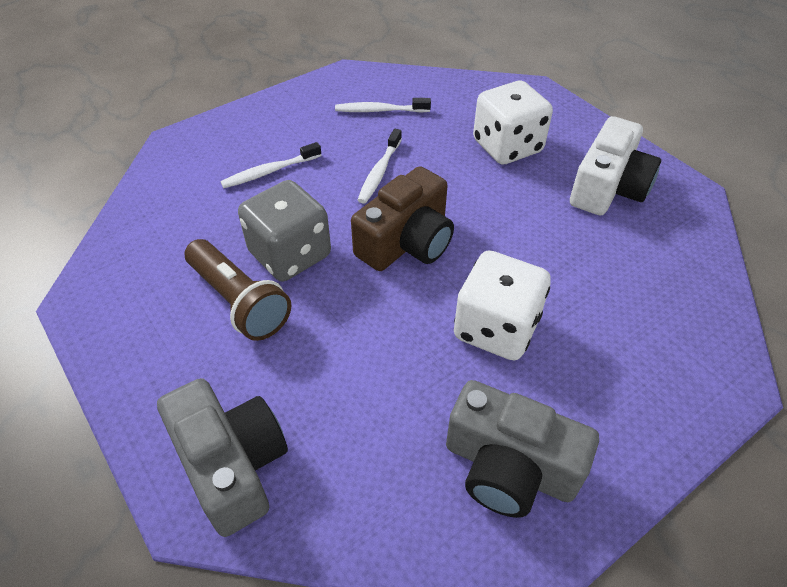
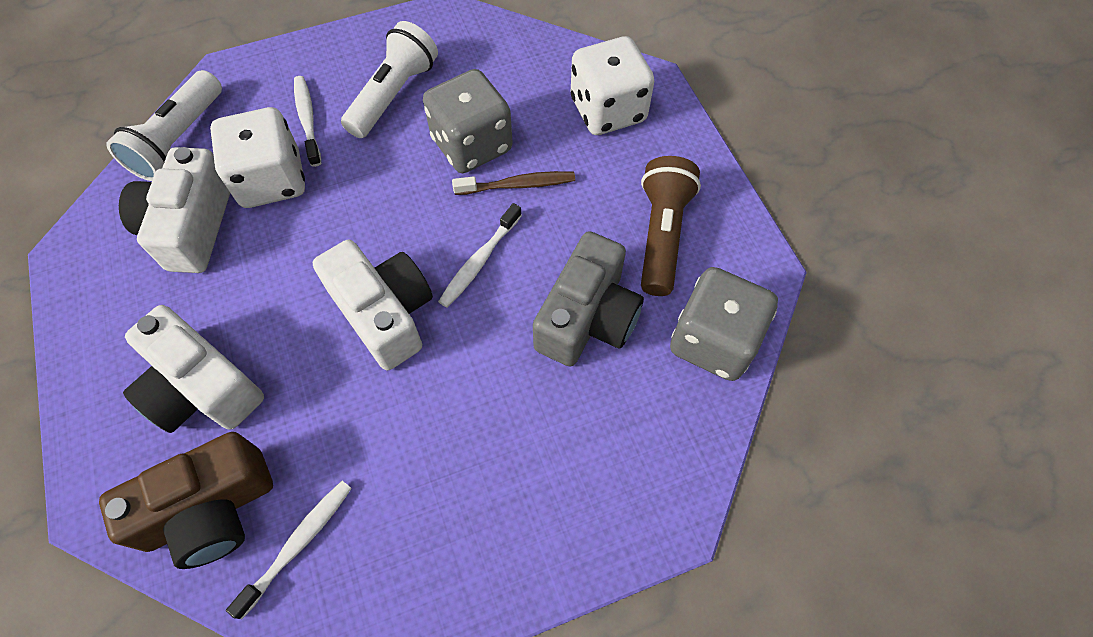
brown toothbrush: none = 0 -> [452,171,575,195] = 1
grey camera: [157,378,288,537] [446,380,599,518] = 2 -> [533,231,644,366] = 1
grey dice: [238,180,331,281] = 1 -> [423,69,513,173] [670,267,778,381] = 2
white camera: [570,116,661,215] = 1 -> [119,147,230,273] [123,305,264,433] [313,239,433,370] = 3
white flashlight: none = 0 -> [106,70,222,181] [341,21,438,138] = 2

